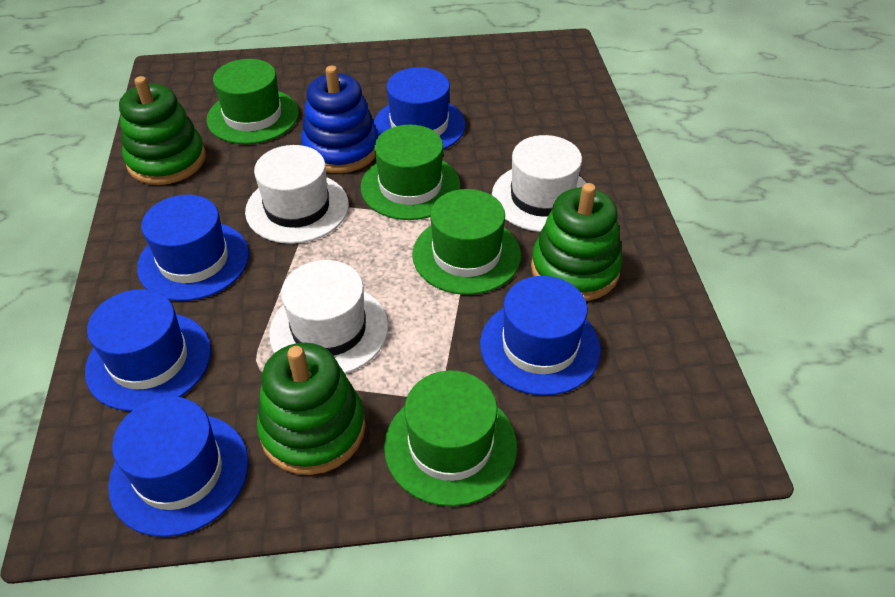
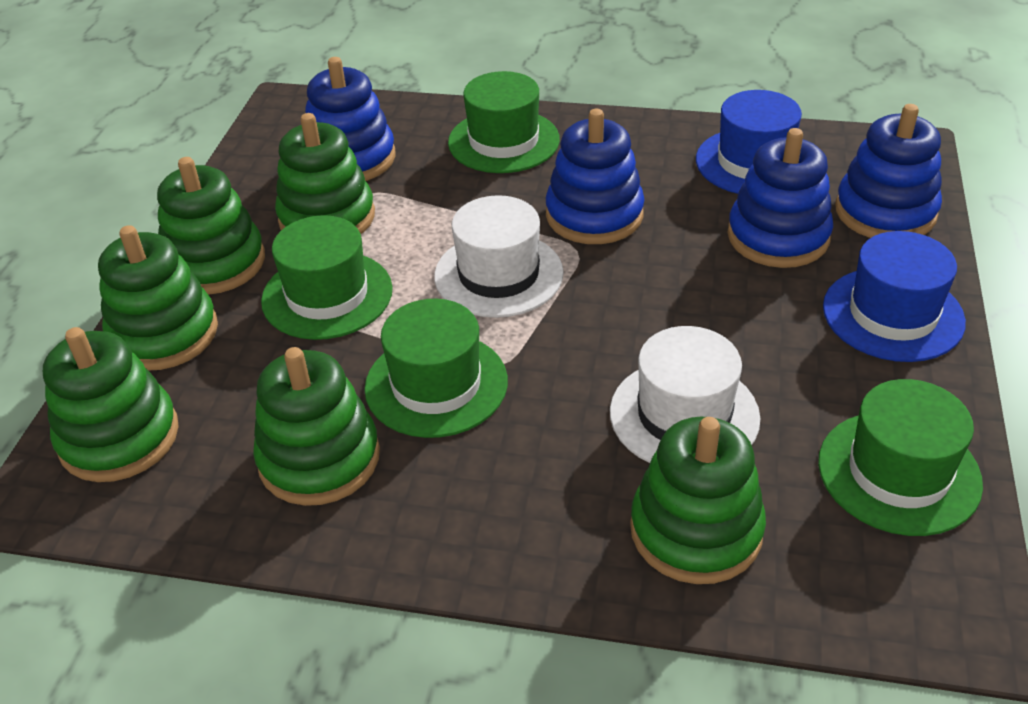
blue hat: [85,289,211,411] [108,396,249,537] [137,195,249,301] [374,67,465,150] [480,276,601,396] = 5 -> [696,90,802,194] [823,231,966,362] = 2
blue stacking toy: [301,66,378,173] = 1 -> [305,57,396,181] [546,109,645,244] [727,128,833,268] [835,104,942,238] = 4
green stacking toy: [119,76,206,185] [257,343,366,475] [531,183,623,301] = 3 -> [43,327,179,482] [98,225,218,371] [157,157,265,295] [253,347,380,506] [275,113,375,234] [630,417,766,584] = 6
white hat: [245,145,349,244] [269,260,388,374] [492,135,586,232] = 3 -> [434,195,564,318] [610,326,760,463] = 2

